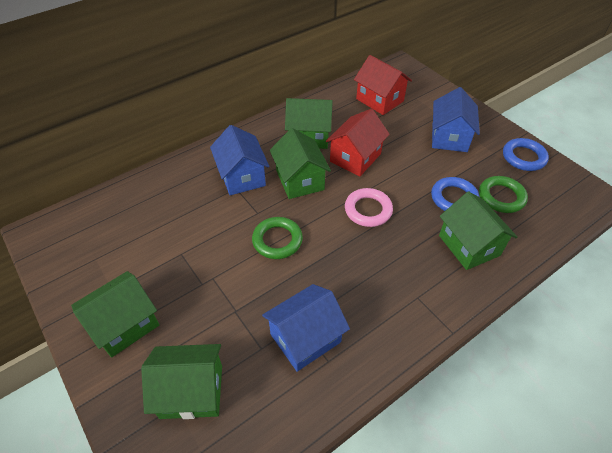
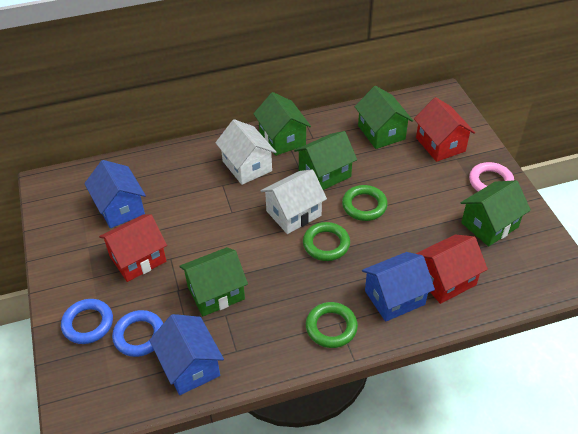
green ring: [252,217,303,259] [479,176,528,213] = 2 -> [303,222,350,261] [306,302,358,348] [342,185,388,221] = 3
red house: [326,109,390,176] [354,55,412,115] = 2 -> [99,214,167,282] [414,97,475,162] [416,235,488,304] = 3
white house: none = 0 -> [215,119,276,185] [261,169,327,234] = 2

